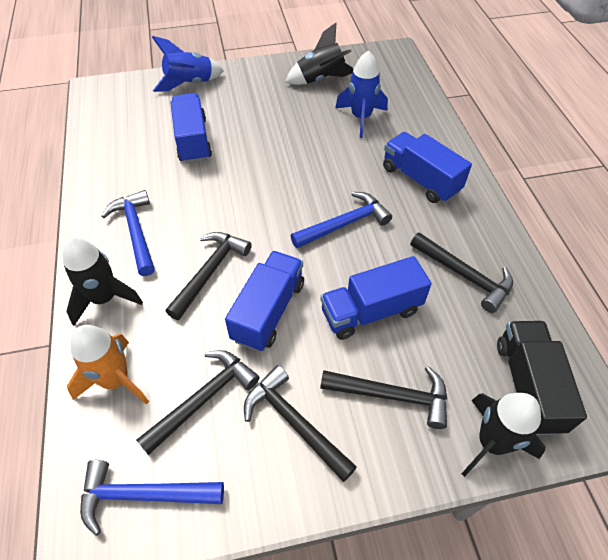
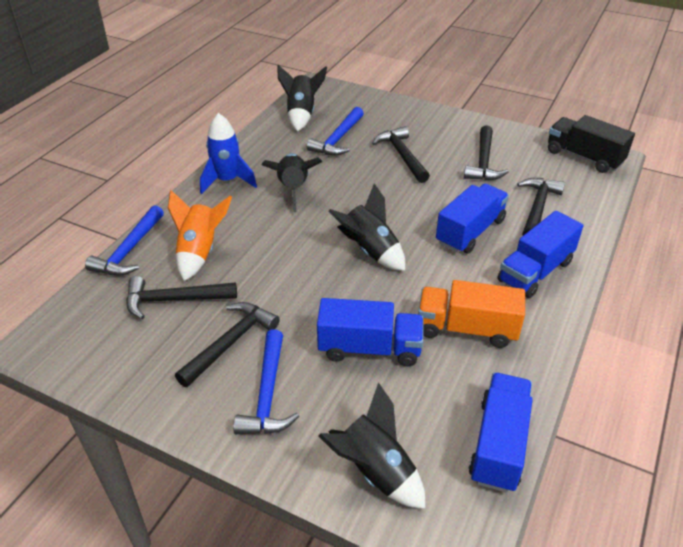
black rocket: [63,237,143,326] [286,23,354,85] [461,393,545,477] = 3 -> [262,153,322,212] [277,65,327,131] [318,382,425,509] [329,183,405,271] = 4
blue rocket: [152,36,224,92] [335,50,388,138] = 2 -> [200,113,257,194] = 1
orange truck: none = 0 -> [418,280,525,348] = 1

